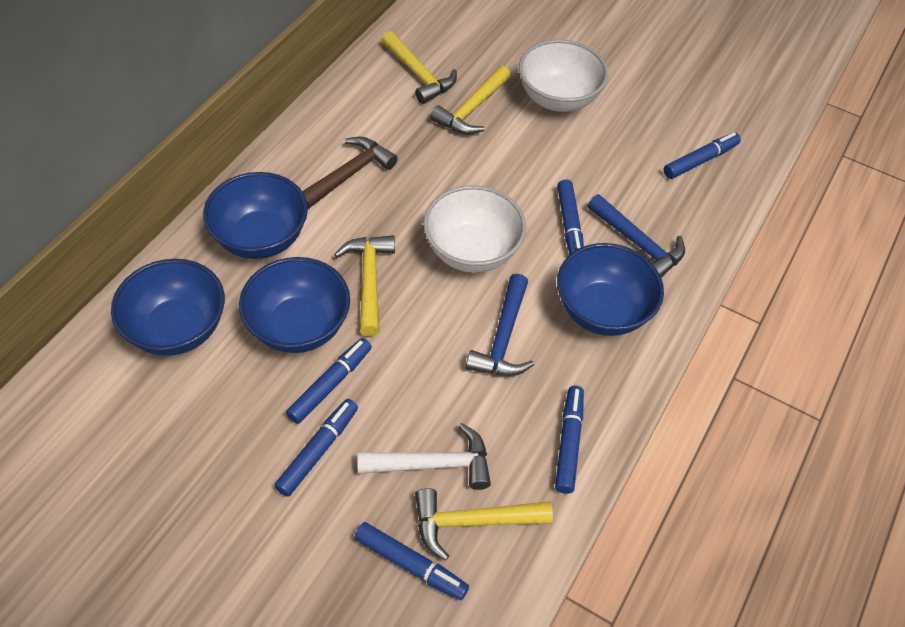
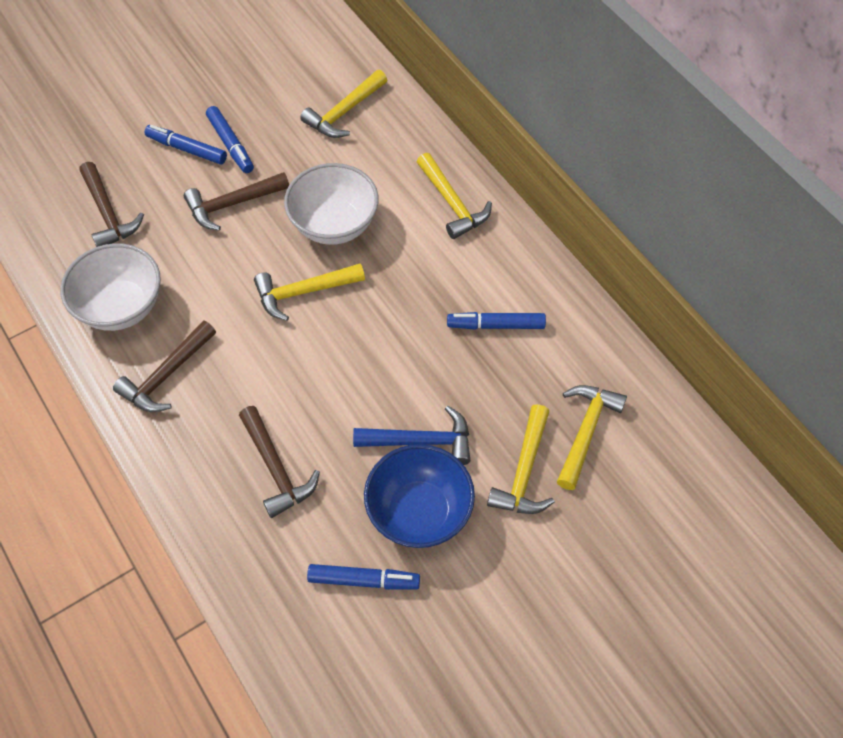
blue bowl: [111,259,225,356] [203,172,308,259] [239,257,350,353] [557,243,664,336] = 4 -> [364,444,475,548] = 1
blue hammer: [466,274,534,376] [588,194,685,278] = 2 -> [353,406,470,465] = 1
blue marker: [274,399,358,497] [286,338,372,424] [355,522,469,600] [555,386,584,494] [557,179,584,254] [664,132,741,179] = 6 -> [144,125,227,165] [206,106,254,173] [307,564,420,590] [447,312,546,330] = 4
brown hammer: [302,137,398,209] = 1 -> [79,162,144,247] [113,320,216,412] [184,172,289,231] [239,406,320,518] = 4
white hammer: [357,423,491,490] = 1 -> none = 0
yellow hammer: [334,235,395,336] [381,31,457,104] [415,488,553,560] [430,66,511,135] = 4 -> [254,263,365,321] [300,70,387,138] [417,153,492,239] [487,404,554,514] [557,385,627,490] = 5

